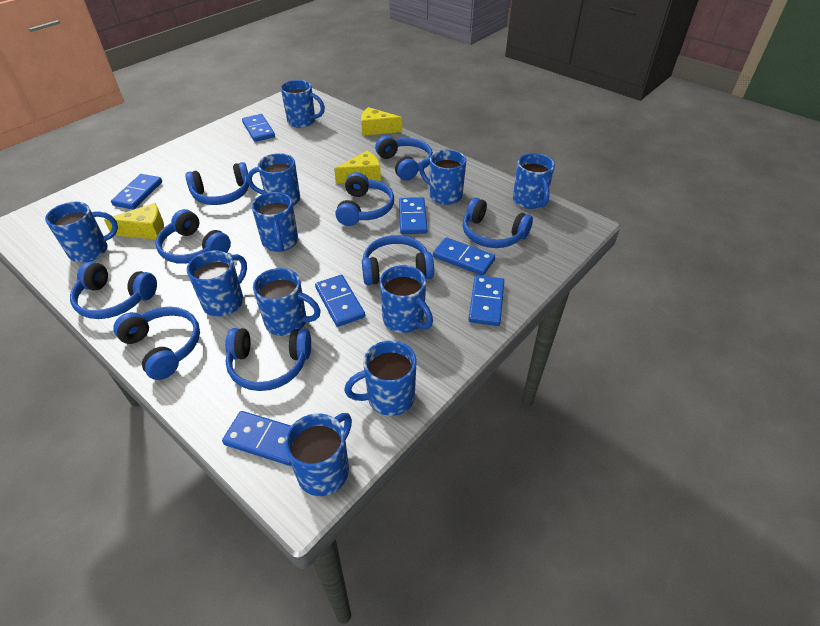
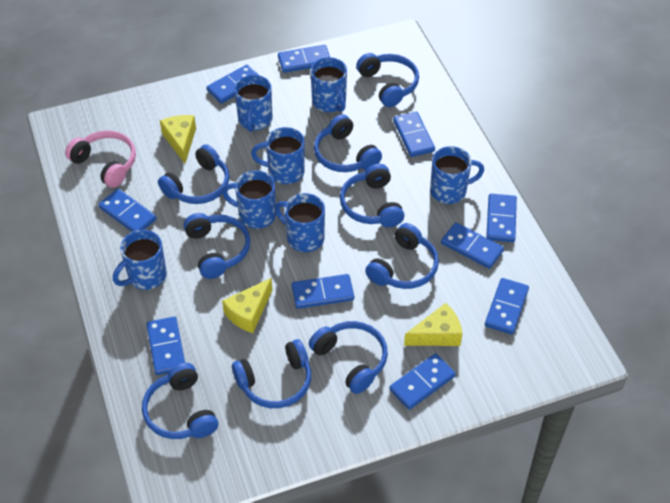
blue domino: [111,174,162,210] [222,411,291,466] [242,114,275,142] [315,275,365,327] [399,197,427,234] [433,237,495,276] [468,275,504,326] = 7 -> [98,189,157,232] [146,317,185,375] [207,65,259,104] [278,45,330,73] [292,274,354,309] [389,353,456,410] [393,112,435,157] [441,222,504,269] [485,278,529,335] [486,194,517,242] = 10
blue mug: [45,202,118,262] [187,250,247,316] [247,153,300,206] [252,192,298,252] [253,268,321,336] [281,80,325,128] [285,413,352,496] [344,340,416,416] [380,265,433,333] [419,150,466,205] [513,153,555,209] = 11 -> [113,230,167,290] [222,170,276,229] [234,75,272,132] [251,127,305,184] [275,193,325,252] [310,57,347,112] [430,146,484,204] = 7
pink headphones: none = 0 -> [65,131,136,188] = 1

